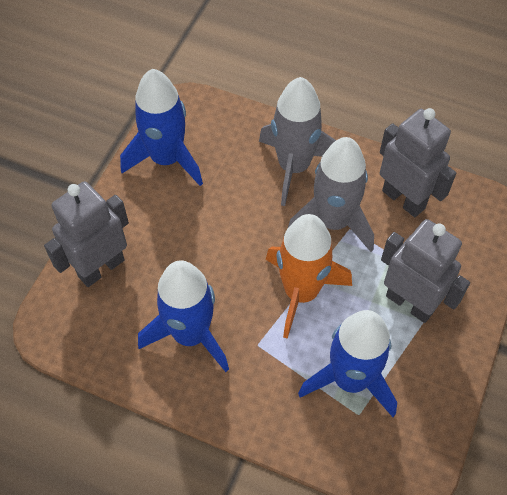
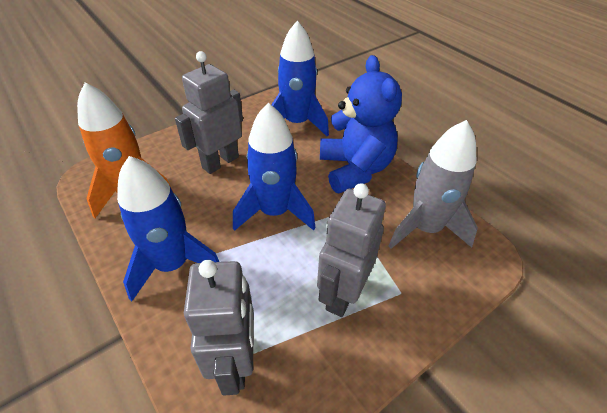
blue teddy bear: none = 0 -> [320,55,402,193] = 1
grey rocket: [259,77,336,206] [288,137,374,252] = 2 -> [389,120,478,249] = 1

